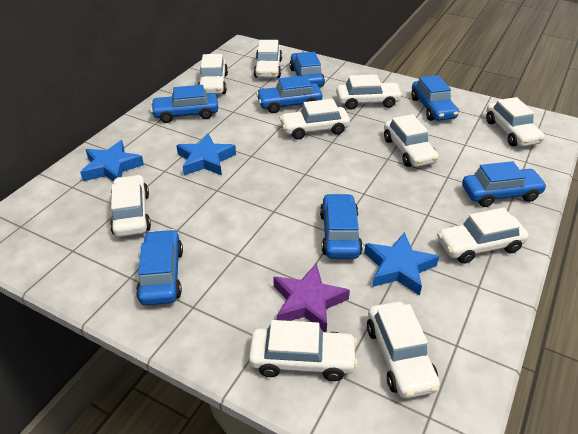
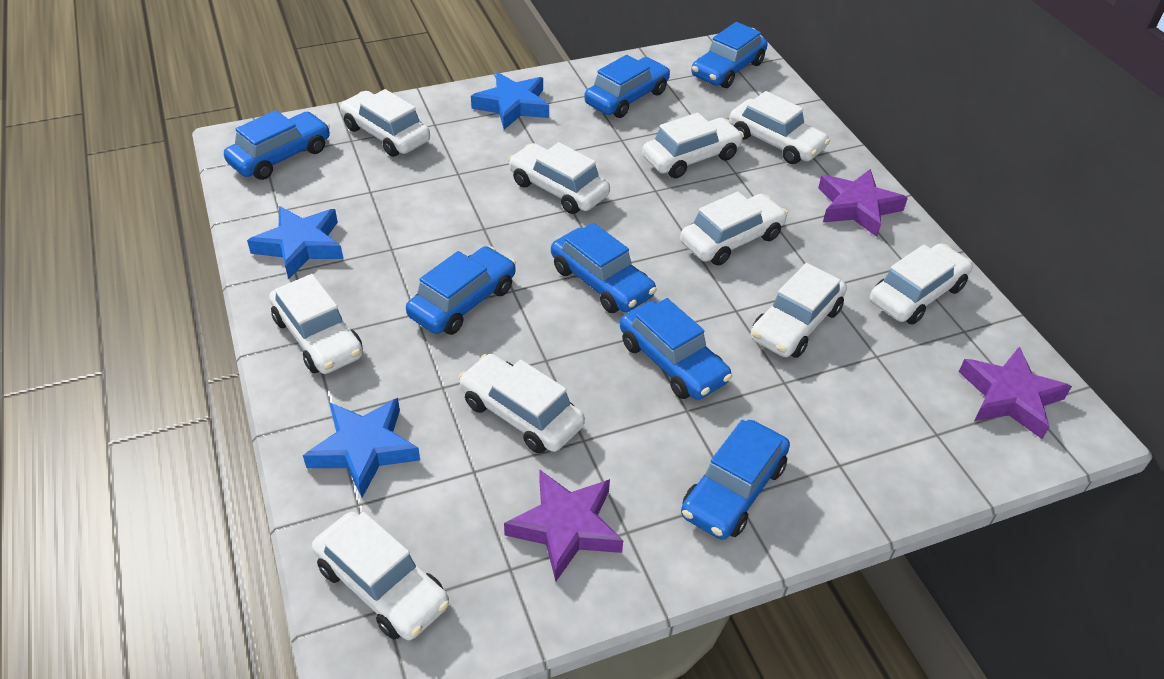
purple star: [273,263,350,332] = 1 -> [504,469,623,581] [818,169,908,237] [959,347,1072,439] = 3

